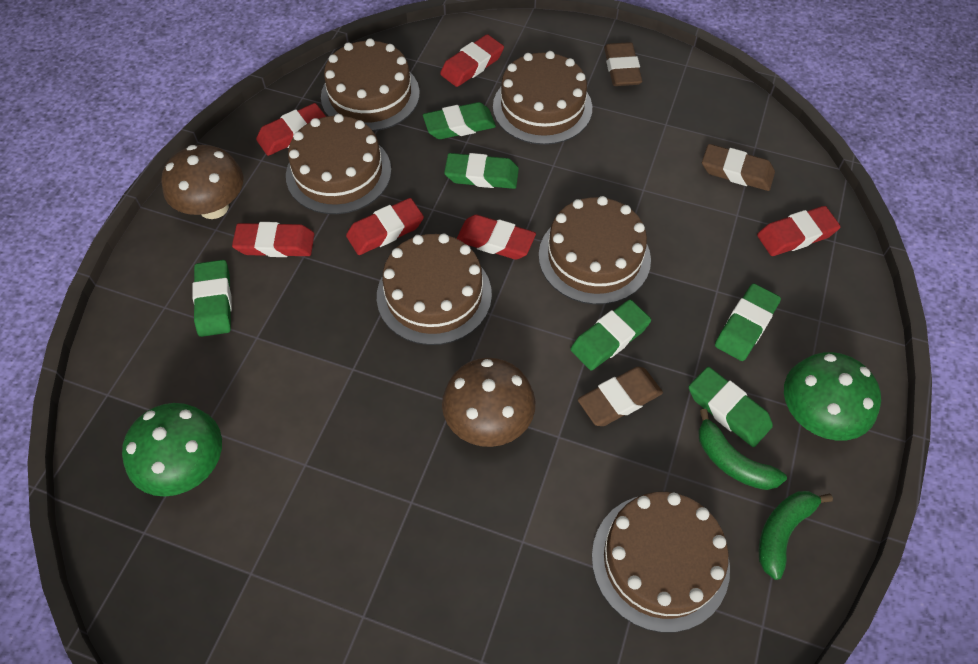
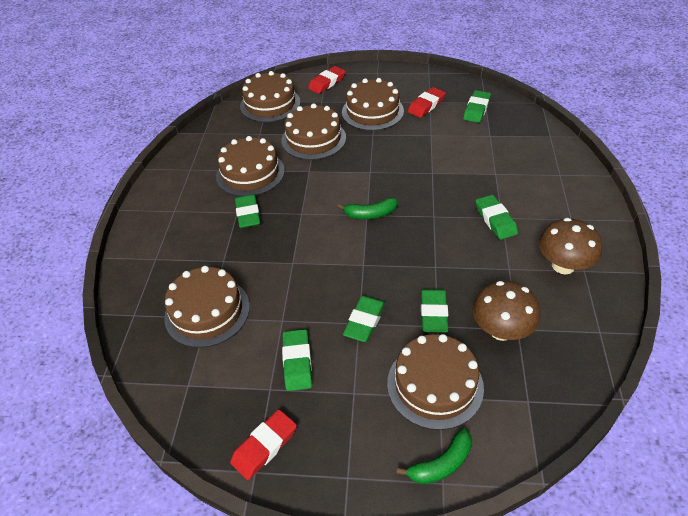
brown eraser: [578,367,663,426] [604,42,642,86] [702,144,775,191] = 3 -> none = 0
green mushroom: [122,403,222,497] [784,352,881,441] = 2 -> none = 0
red eraser: [232,222,314,257] [256,103,326,156] [346,198,424,255] [440,34,504,87] [456,215,536,260] [757,206,841,256] = 6 -> [230,409,297,480] [308,66,346,94] [408,87,446,118] = 3

